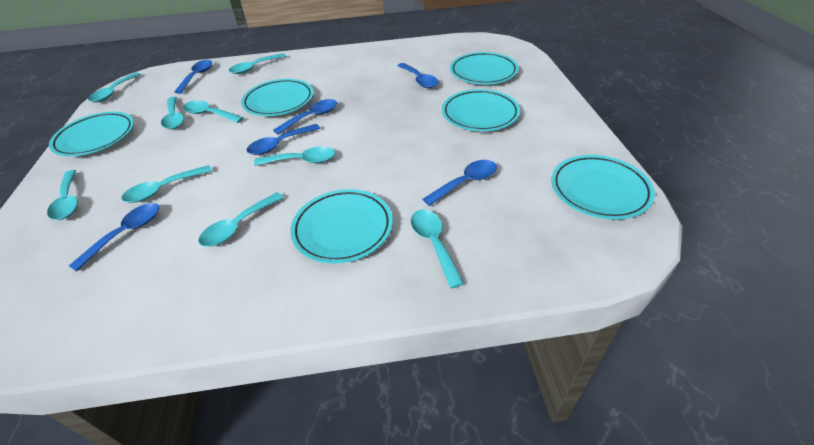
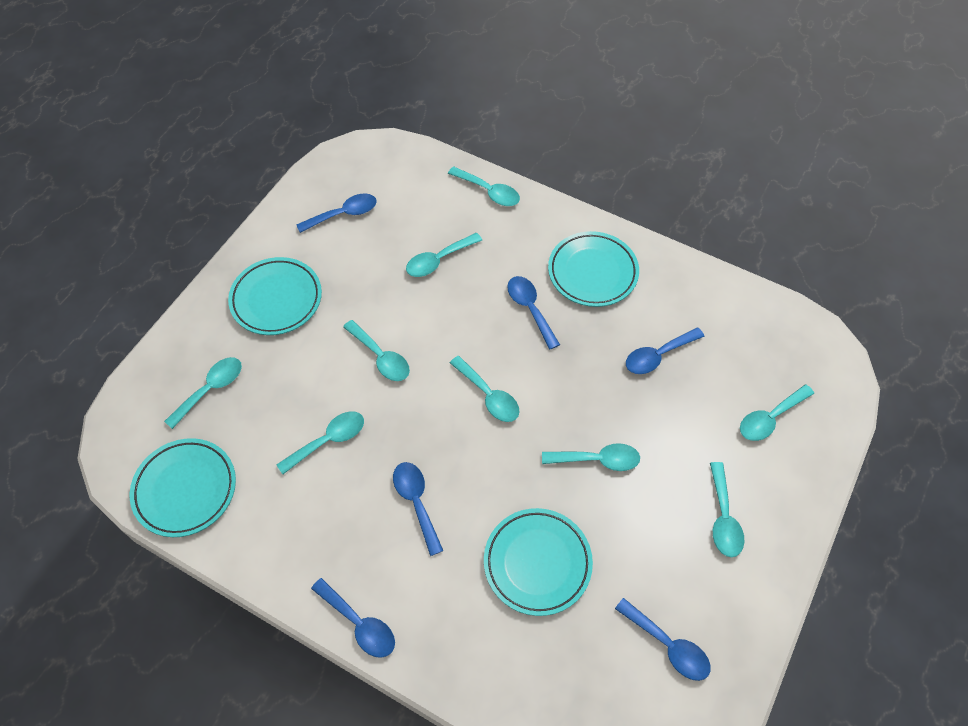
turquoise plate: [49,112,134,156] [241,79,314,116] [291,189,393,264] [442,89,520,131] [450,52,519,84] [551,155,655,220] = 6 -> [130,438,236,537] [228,257,322,335] [484,508,593,616] [548,231,639,307] = 4

